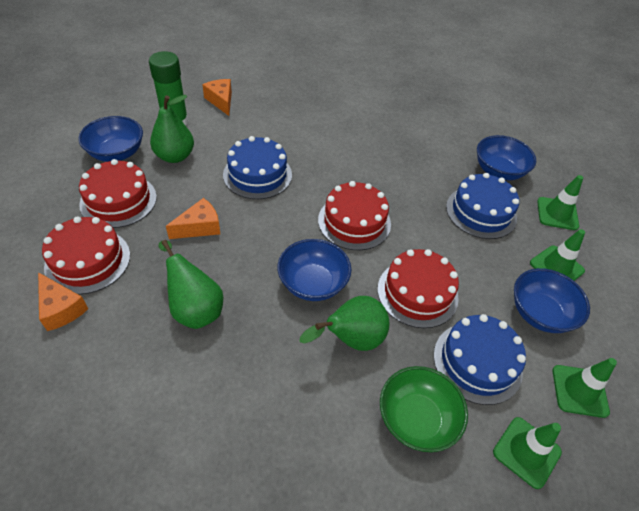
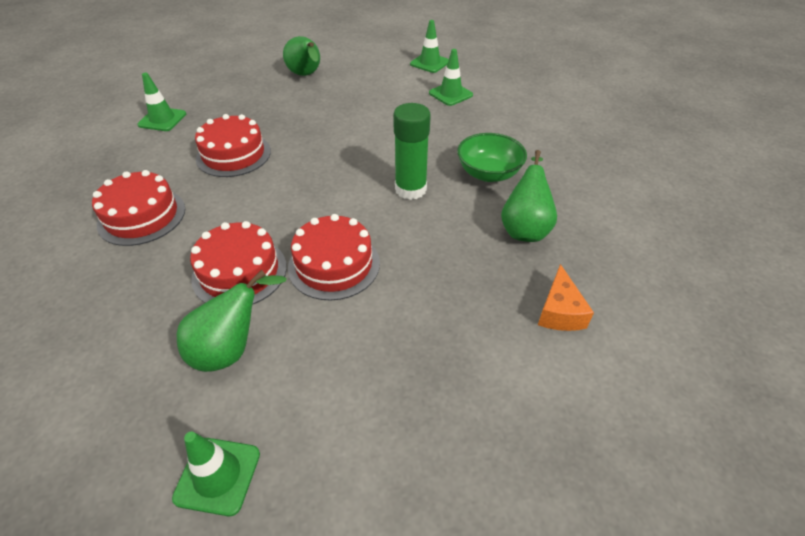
blue bowl: [78,116,143,162] [277,239,351,301] [477,135,536,180] [514,268,590,333] = 4 -> none = 0
blue cake: [223,136,292,199] [434,314,526,405] [446,173,519,239] = 3 -> none = 0
orange cheese: [38,272,88,331] [166,198,220,239] [202,79,232,116] = 3 -> [538,264,594,331] = 1

